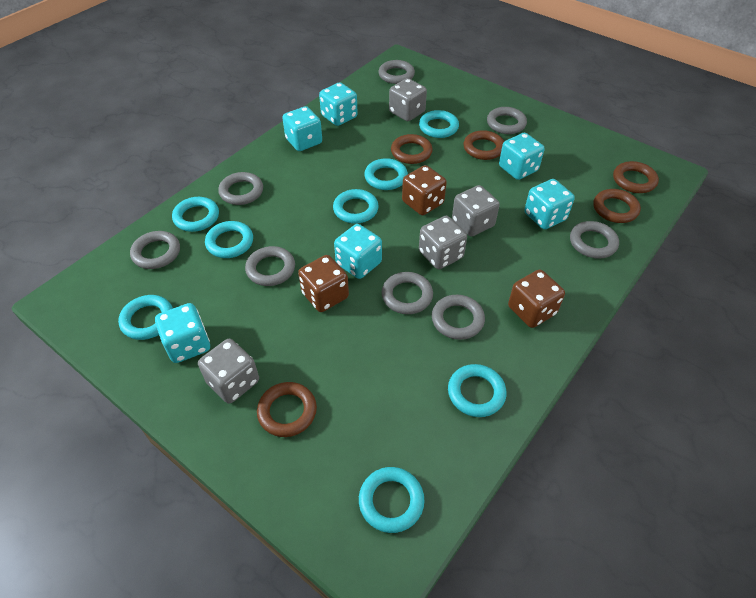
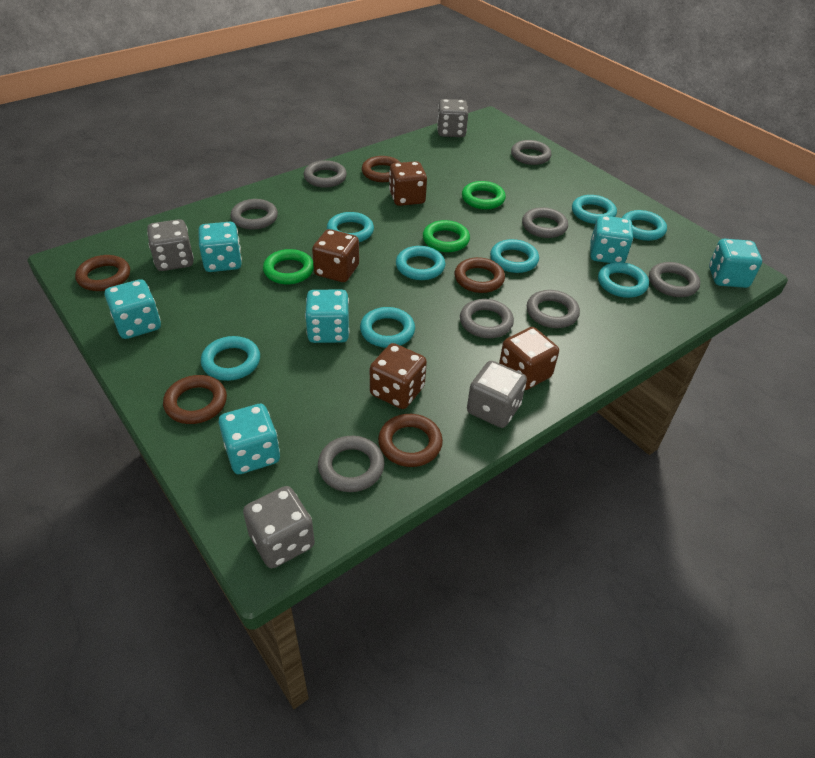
brown dice: [298,255,349,312] [402,165,447,215] [508,269,565,328] = 3 -> [312,229,359,282] [370,343,427,409] [389,161,427,206] [499,327,559,390] = 4
green ring: none = 0 -> [263,249,314,284] [423,220,470,252] [462,181,506,209] = 3

